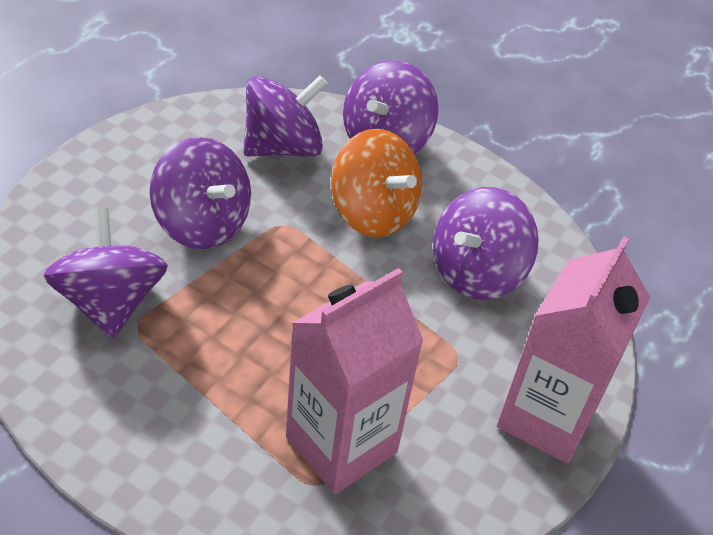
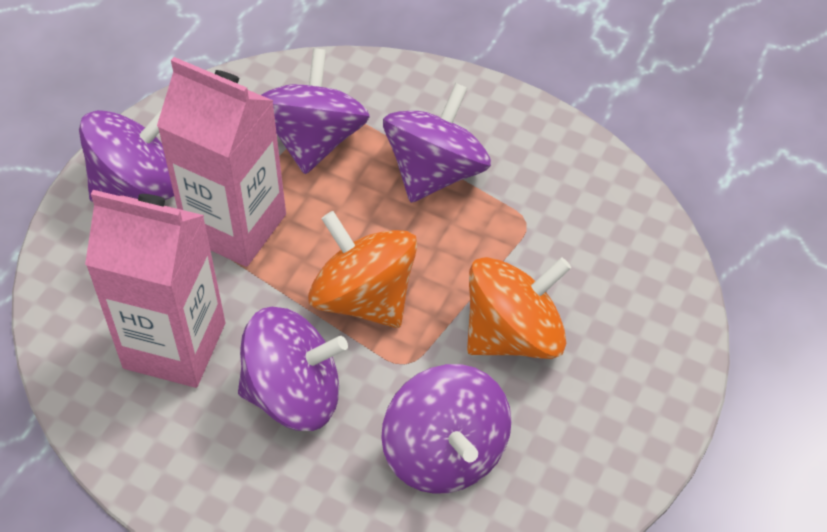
orange spinning top: [331,129,422,238] = 1 -> [308,211,417,328] [467,257,571,359] = 2

